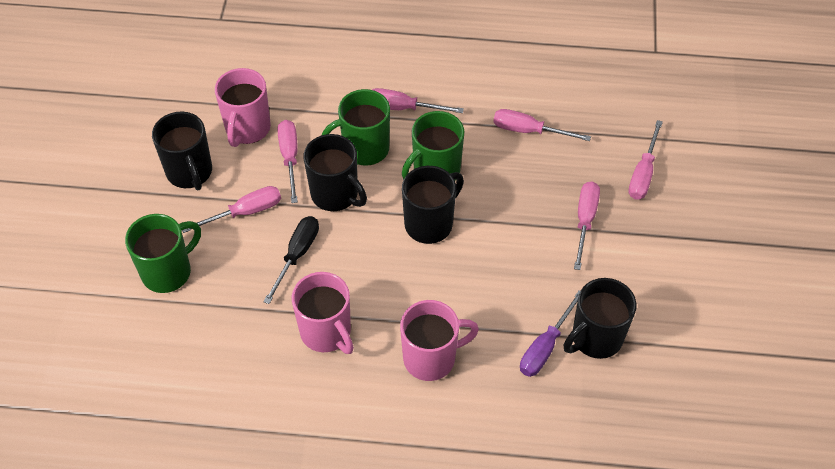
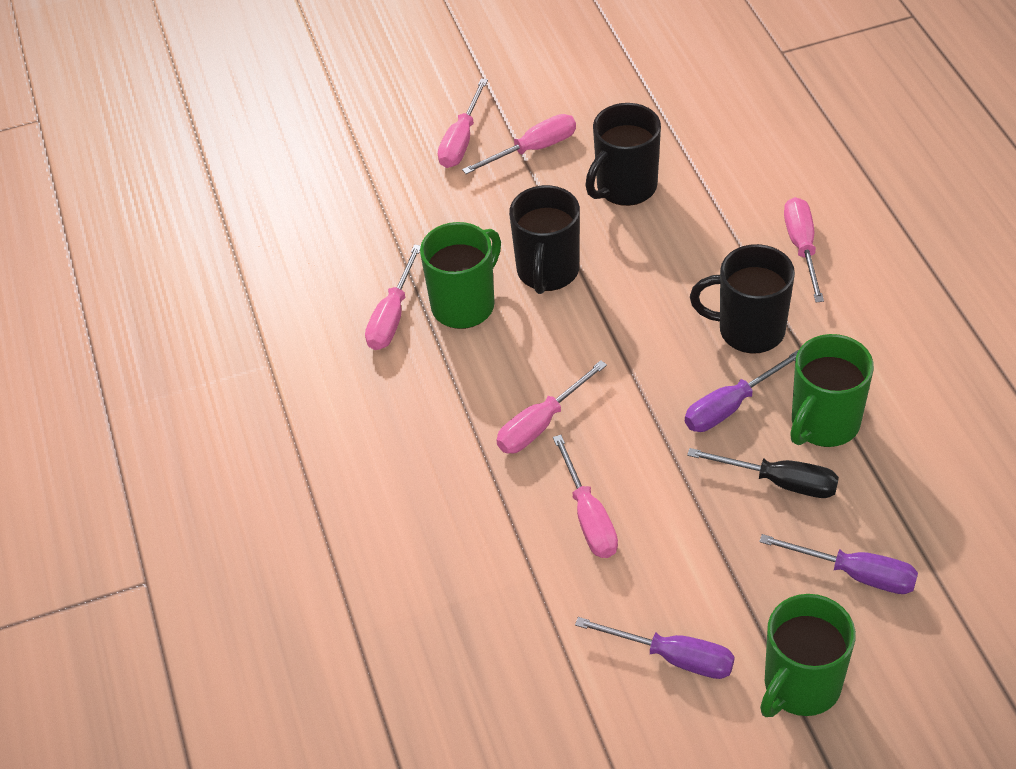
black mug: [152,112,212,190] [304,134,367,211] [402,166,464,244] [563,278,636,359] = 4 -> [509,185,580,294] [585,103,661,206] [690,244,795,354] = 3
pink mug: [215,68,271,147] [292,272,354,354] [400,300,479,381] = 3 -> none = 0
purple screwdriver: [520,290,580,377] = 1 -> [575,617,735,679] [685,350,798,432] [759,534,918,594] = 3

